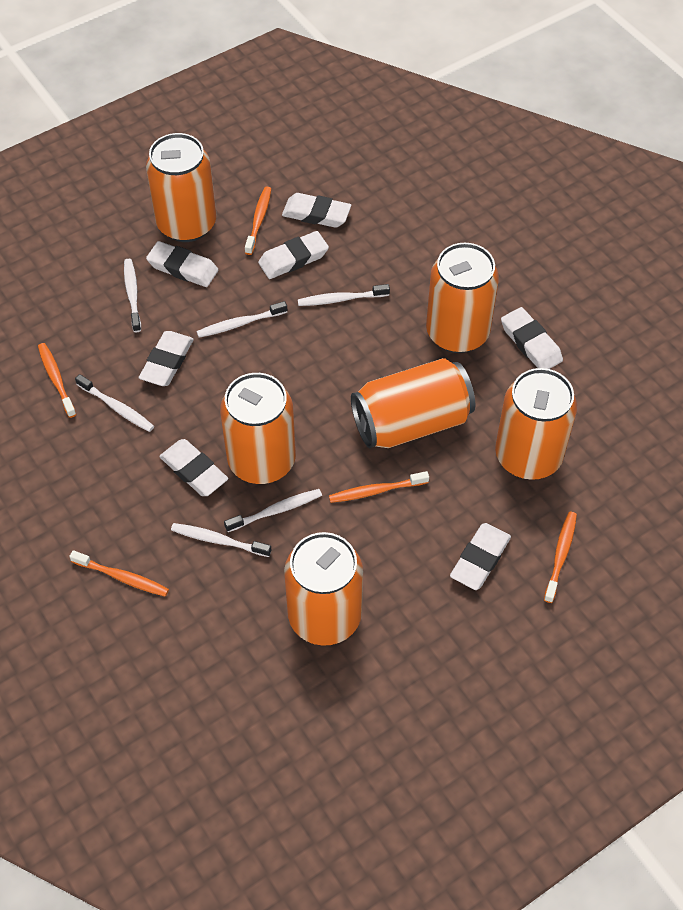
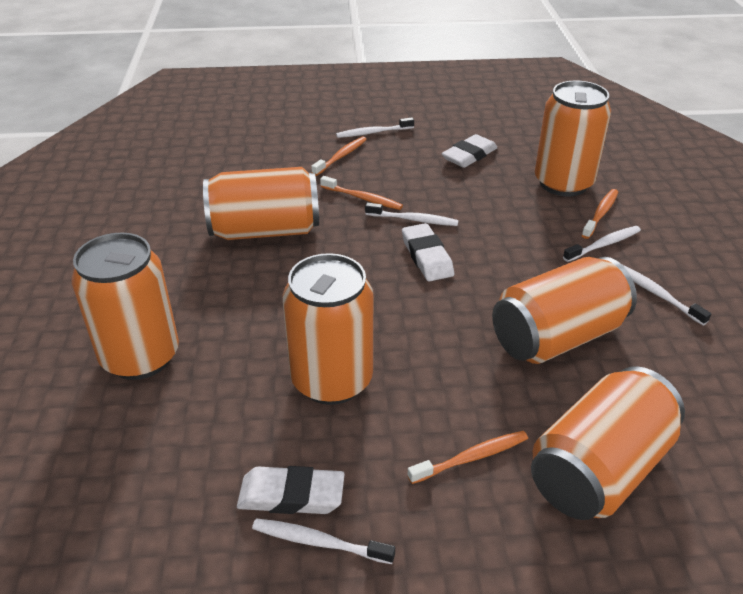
orange toothbrush: [38,343,76,418] [69,550,169,597] [245,187,271,255] [329,471,429,503] [544,512,577,603] = 5 -> [311,137,367,176] [320,176,403,210] [407,431,528,484] [582,189,618,239] = 4
white eraser: [139,331,194,386] [146,241,218,287] [159,439,228,496] [258,231,329,279] [282,193,351,228] [450,523,511,590] [501,307,563,369] = 7 -> [237,466,345,514] [402,223,454,281] [442,134,497,168] = 3
white toothbrush: [75,374,154,432] [124,259,141,332] [171,523,271,557] [196,301,287,338] [224,489,322,532] [298,284,390,306] = 6 -> [252,518,395,564] [336,117,414,138] [365,202,459,226] [563,226,641,262] [623,265,711,326] = 5

